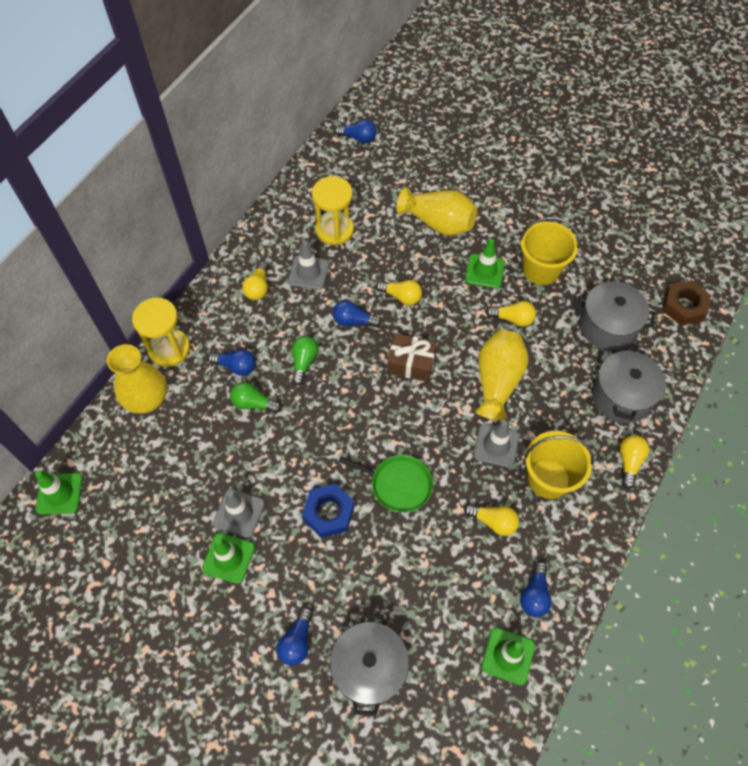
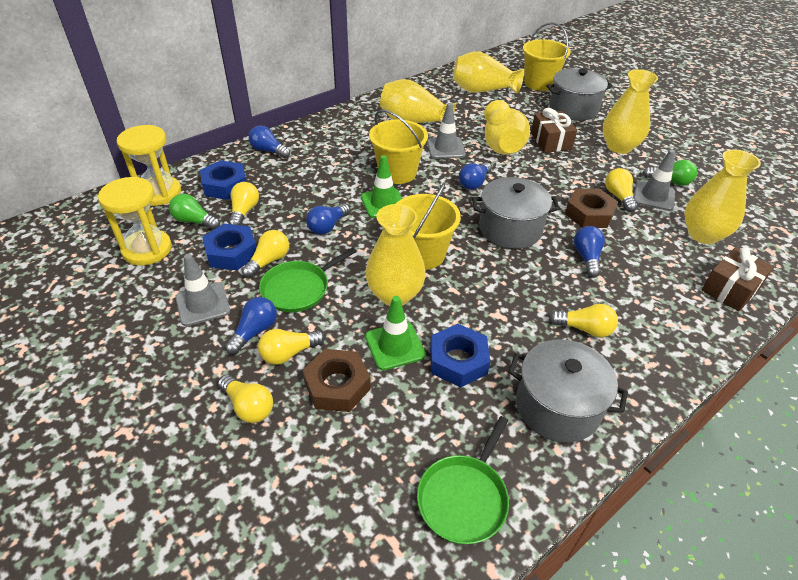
blue nut: [302,483,355,538] = 1 -> [200,160,246,200] [202,224,257,270] [430,324,490,387] = 3
brown gift: [387,333,437,382] = 1 -> [531,108,577,153] [702,247,774,311] = 2
brown nut: [662,281,711,326] = 1 -> [303,349,371,412] [565,189,618,228] = 2
green pan: [338,455,433,513] = 1 -> [259,248,357,313] [417,416,509,544] = 2
green traffic cone: [35,470,83,514] [202,533,255,584] [465,239,505,288] [482,627,535,685] = 4 -> [361,155,402,218] [365,296,426,370] = 2
yellow bucket: [520,217,580,285] [524,431,594,499] = 2 -> [369,110,428,184] [396,183,461,270] [523,22,570,91] = 3
yellow light bulb: [242,261,268,300] [376,280,422,305] [464,503,519,536] [486,301,536,327] [620,435,650,489] = 5 -> [218,375,273,423] [229,182,259,225] [242,230,289,278] [258,329,325,365] [549,304,618,337] [605,168,638,212] = 6
yellow vase: [107,344,167,414] [397,187,477,236] [476,330,529,420] = 3 -> [365,204,426,306] [380,79,456,123] [453,51,524,94] [484,100,530,155] [603,70,658,154] [684,149,761,244] = 6

